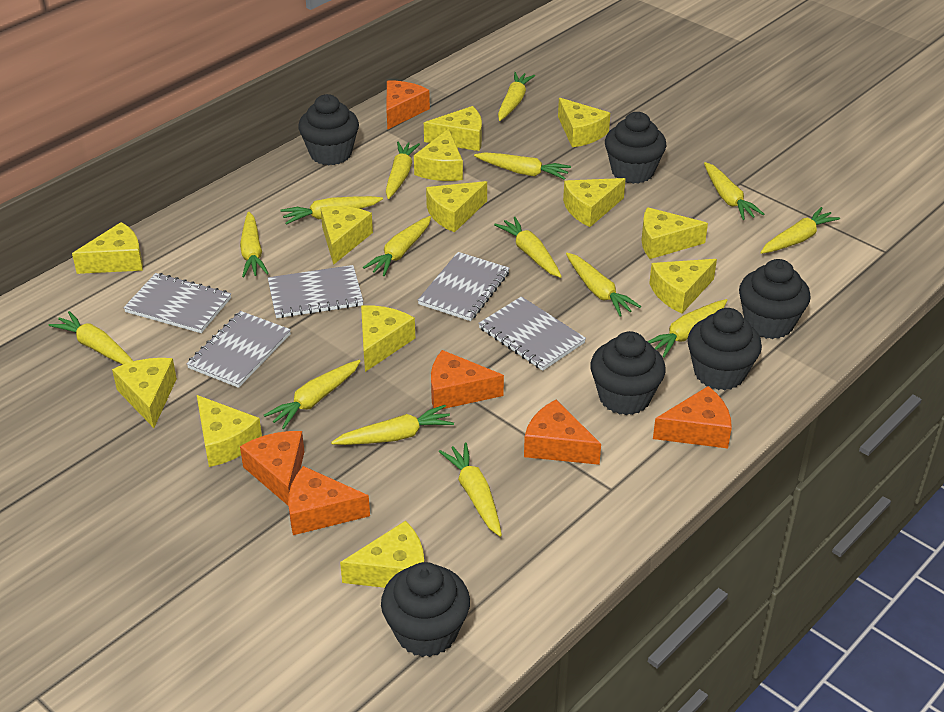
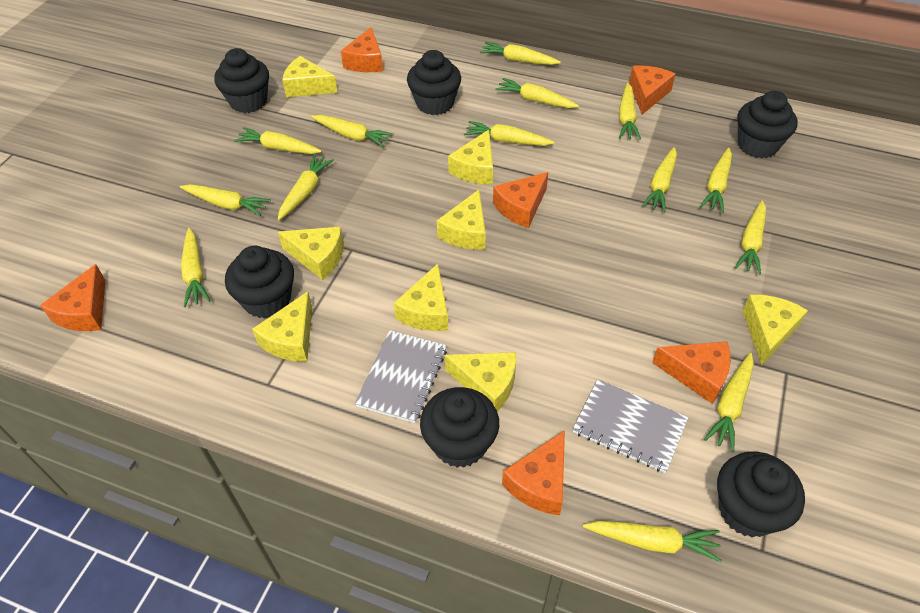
grey notebook: [123,273,231,333] [186,311,291,388] [268,265,363,318] [418,252,510,321] [478,296,586,371] = 5 -> [355,330,447,423] [573,379,688,473] = 2
yellow carrot: [49,311,133,365] [240,212,269,277] [264,360,361,429] [280,196,383,225] [331,405,454,445] [363,216,431,276] [386,141,420,199] [439,443,502,537] [474,152,571,180] [494,217,562,278] [498,72,535,121] [566,253,641,317] [647,299,728,358] [704,162,764,220] [760,207,840,254] = 15 -> [180,184,271,216] [181,228,210,307] [234,127,322,154] [278,154,334,220] [311,115,394,148] [464,121,555,146] [480,42,561,65] [495,78,579,108] [583,521,721,562] [619,83,641,140] [642,147,677,212] [700,148,732,213] [704,353,754,452] [735,200,766,275] = 14
yellow cheese: [72,222,143,274] [112,358,177,428] [197,395,262,467] [320,206,373,265] [340,521,424,588] [361,305,415,372] [414,129,463,181] [424,106,482,151] [426,181,487,232] [558,98,610,147] [563,178,626,227] [641,207,708,259] [649,259,717,313] = 13 -> [252,292,312,362] [278,227,344,280] [282,56,338,97] [394,264,448,331] [437,190,486,249] [445,352,516,411] [448,130,493,184] [742,294,808,365] = 8

